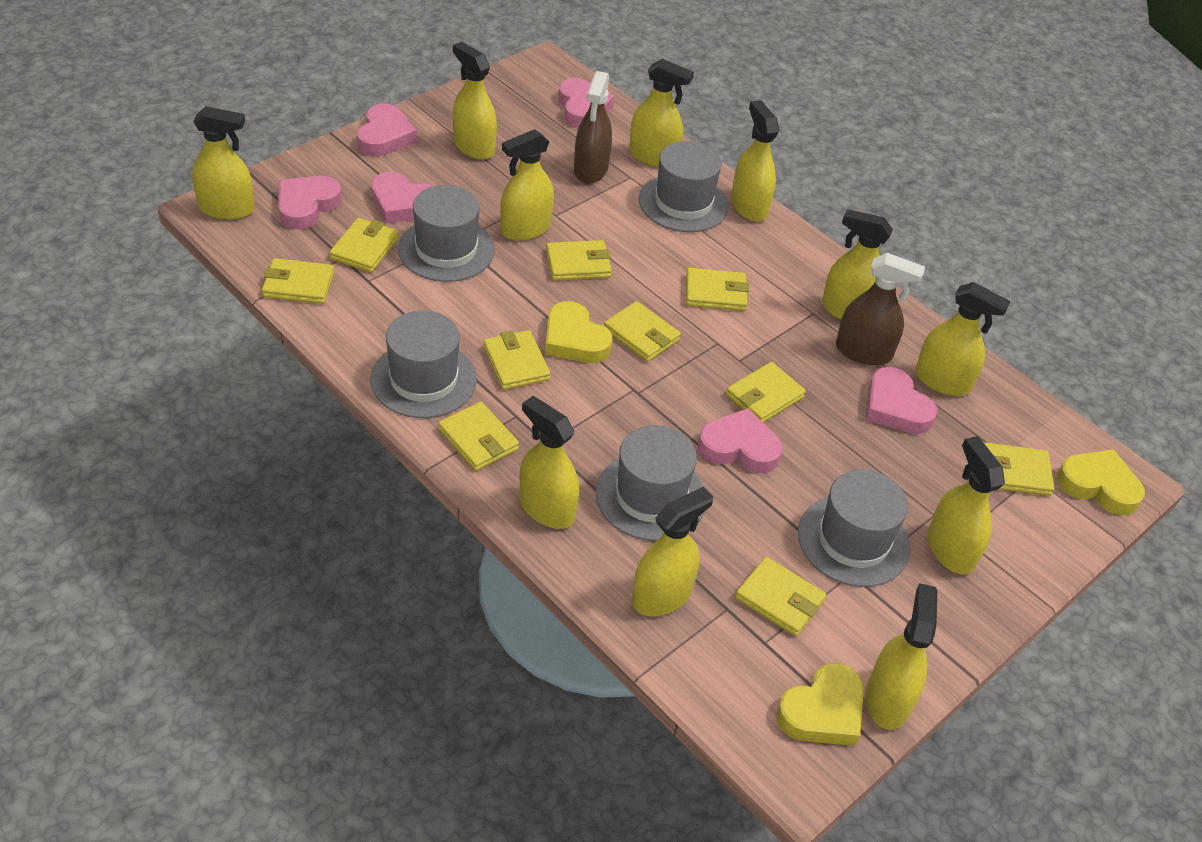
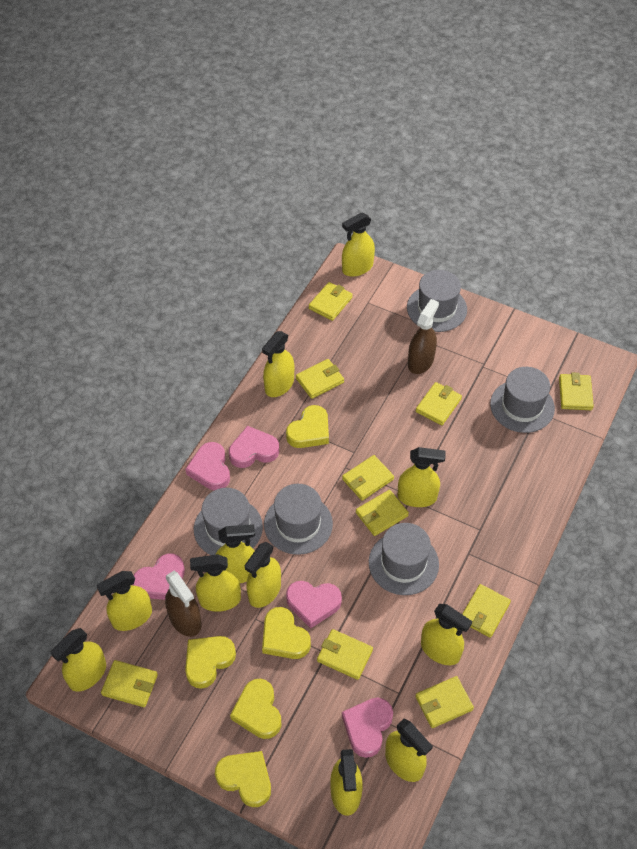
pink heart: [278,176,342,229] [357,104,417,156] [371,172,433,223] [558,78,615,128] [698,408,783,473] [866,367,937,434] = 6 -> [133,554,185,600] [185,442,230,490] [229,426,279,468] [286,581,342,628] [342,698,393,758] = 5
yellow heart: [545,301,613,363] [776,663,864,746] [1057,449,1145,515] = 3 -> [185,636,236,689] [215,751,271,807] [230,679,281,739] [262,607,311,659] [286,405,329,448] = 5

